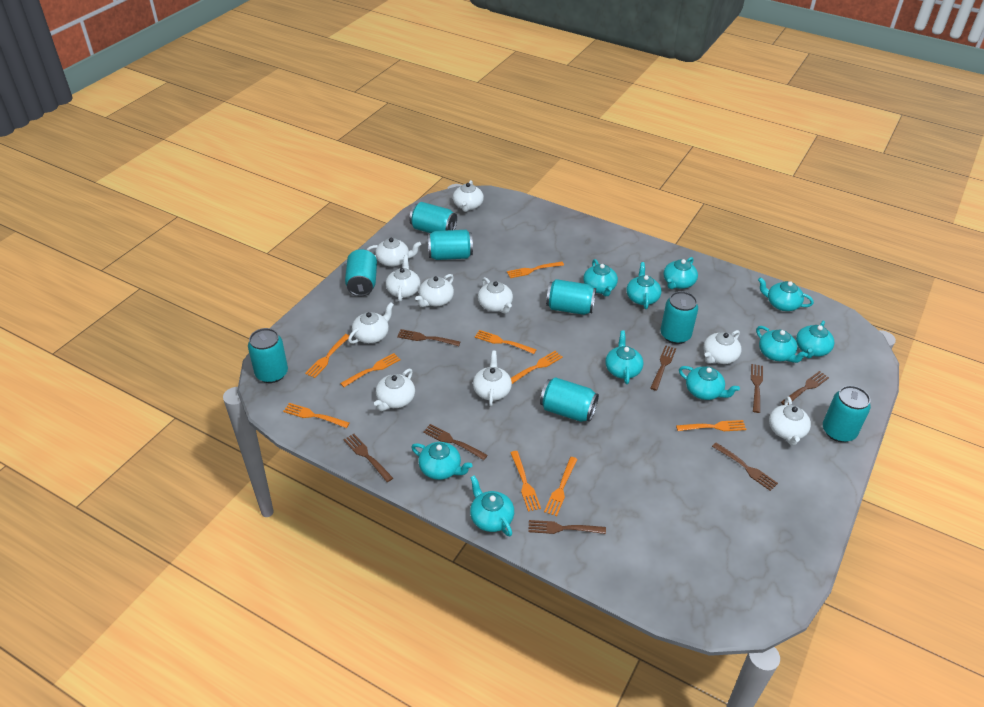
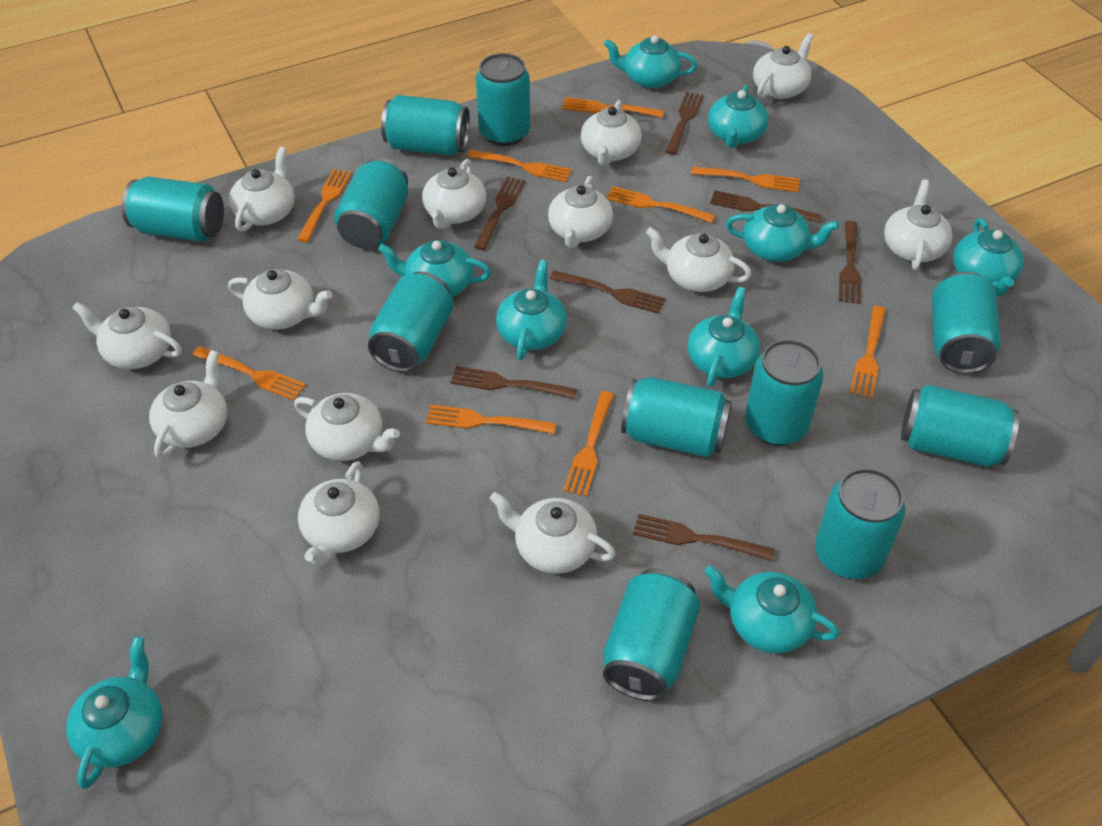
brown fork: [343,434,393,482] [397,329,460,346] [423,424,488,460] [528,520,606,534] [650,345,676,391] [712,443,778,491] [751,364,763,413] [781,371,829,405] = 8 -> [451,366,577,399] [474,177,525,250] [550,270,666,314] [633,514,775,561] [665,92,704,155] [710,190,822,223] [839,221,861,304] = 7
turquoise can: [248,328,288,383] [345,249,377,296] [409,202,457,233] [428,230,473,260] [540,377,599,422] [546,279,596,315] [660,291,698,344] [823,385,871,442] = 8 -> [122,177,224,242] [334,158,408,249] [368,272,453,373] [381,95,470,155] [476,53,530,146] [603,568,700,701] [621,377,732,457] [745,339,824,446] [815,468,905,579] [901,385,1020,467] [932,272,1001,374] = 11
turquoise teapot: [411,442,472,480] [470,475,514,536] [583,259,618,296] [605,330,643,384] [626,262,661,309] [663,257,698,289] [679,366,740,400] [756,326,808,363] [758,277,814,311] [796,320,835,358] = 10 -> [66,637,163,789] [378,240,491,297] [496,260,567,360] [604,35,697,88] [688,287,760,387] [704,566,840,654] [708,85,768,148] [726,204,839,262] [953,218,1024,296] = 9
white teapot: [348,302,394,344] [367,238,421,267] [374,369,415,411] [386,255,420,302] [415,274,454,307] [453,180,484,212] [473,351,512,406] [478,277,513,314] [704,330,741,364] [769,396,811,446] = 10 -> [73,302,182,369] [149,350,227,459] [228,269,332,330] [229,147,295,232] [294,393,400,461] [298,461,380,566] [422,159,486,229] [490,492,616,574] [548,176,613,248] [581,100,642,166] [646,227,752,292] [753,33,813,99] [884,180,953,270] = 13

